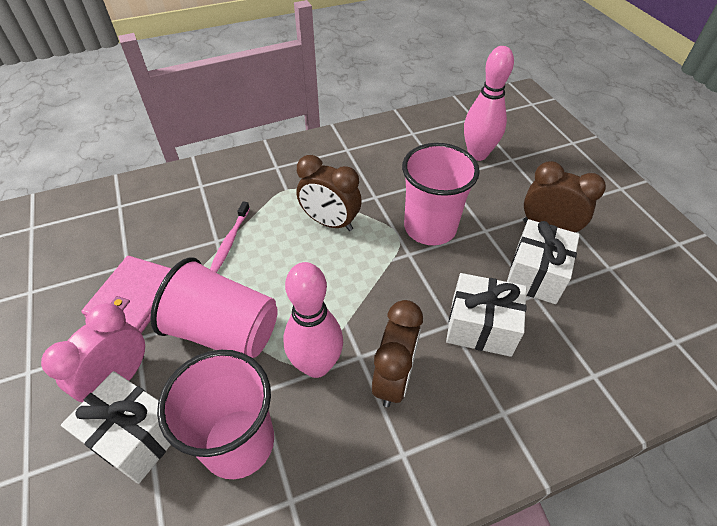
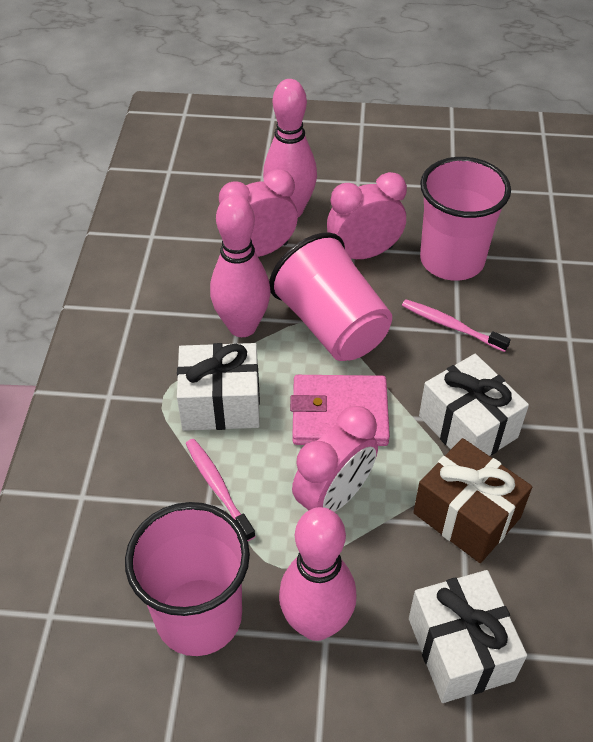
brown clock: [296,155,362,231] [372,300,423,407] [523,161,606,232] = 3 -> none = 0
brown gift: none = 0 -> [413,438,532,563] = 1
pink bowling pin: [283,262,343,378] [464,46,514,161] = 2 -> [210,195,271,337] [263,79,317,217] [279,507,357,641] = 3
pink clock: [41,303,145,402] = 1 -> [219,169,298,257] [292,406,378,512] [327,172,407,259] = 3
pink toothbrush: [210,202,250,273] = 1 -> [186,439,255,541] [402,299,511,352] = 2

